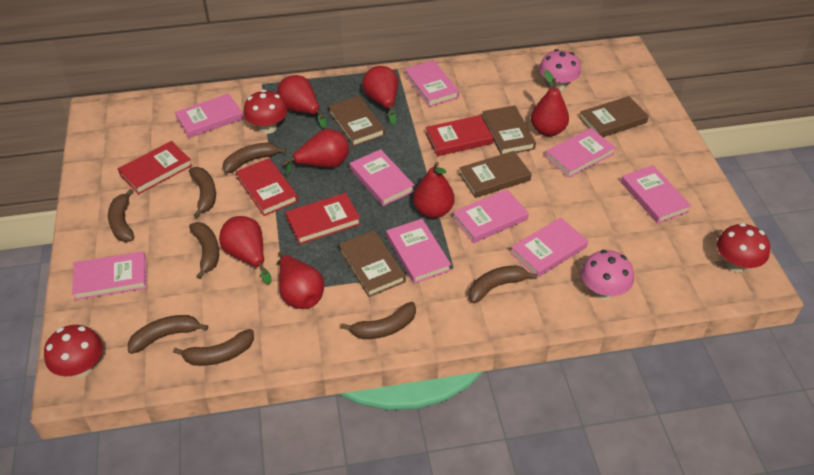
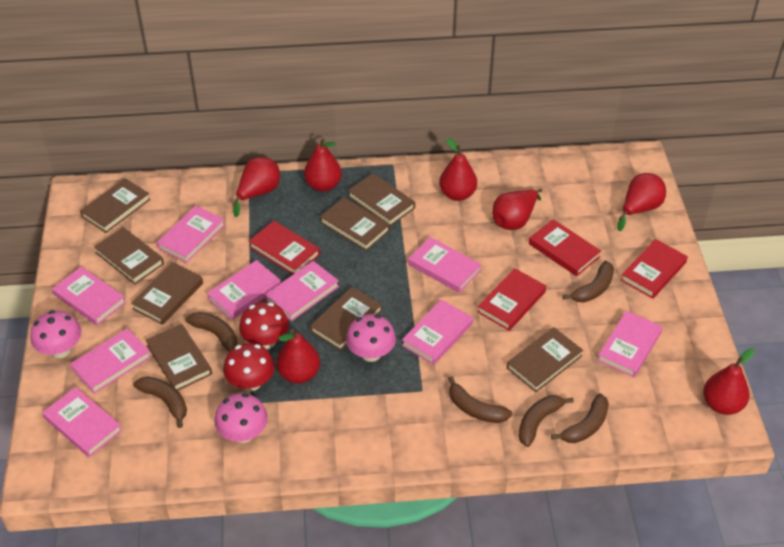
brown banana: [108,189,134,242] [128,315,208,354] [173,329,254,366] [189,167,216,218] [189,222,219,279] [223,142,286,174] [341,302,416,339] [469,266,537,303] = 8 -> [133,376,187,428] [186,312,237,352] [448,376,512,423] [518,395,574,447] [551,393,609,443] [563,261,614,302] = 6
brown book: [328,96,385,147] [339,230,406,297] [459,151,532,198] [482,105,536,154] [579,96,649,137] = 5 -> [80,178,151,233] [94,227,164,284] [131,262,203,325] [145,324,212,391] [310,287,382,351] [320,197,390,251] [348,173,415,226] [507,327,583,392] = 8
pink mushroom: [539,49,581,91] [581,250,634,300] = 2 -> [30,310,81,358] [214,393,268,443] [346,314,396,362] = 3
red mushroom: [44,325,103,377] [243,90,287,134] [717,223,770,273] = 3 -> [223,343,275,391] [239,302,289,349] = 2

